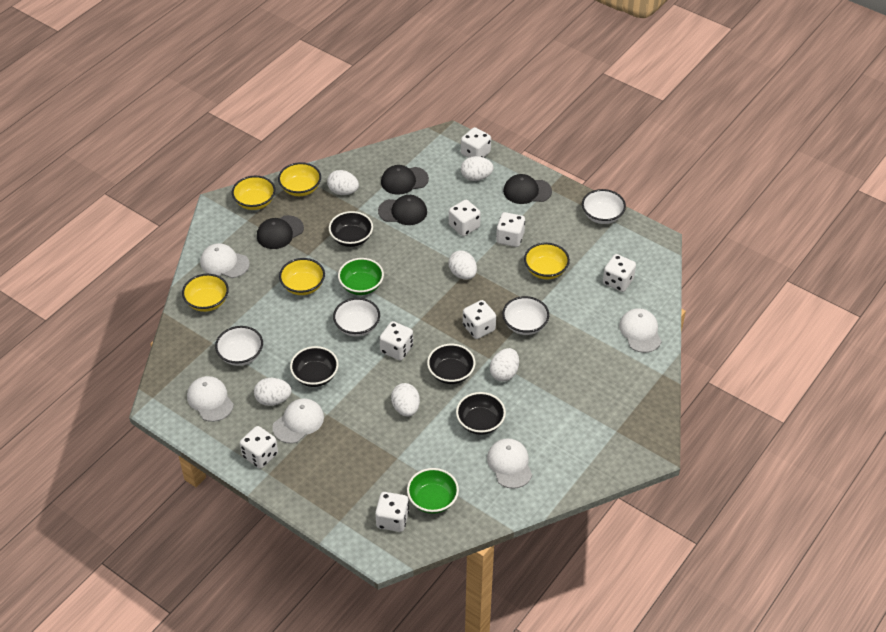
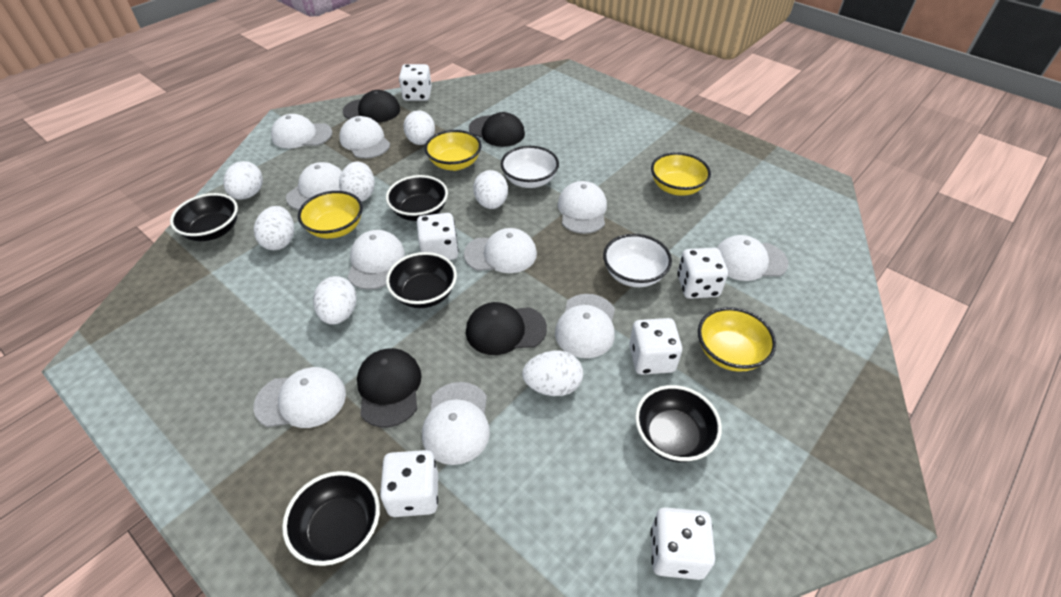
black bowl: [290,346,339,387] [329,211,373,247] [427,344,475,384] [456,392,506,435] = 4 -> [170,193,238,241] [282,471,380,566] [386,175,448,221] [386,252,457,308] [635,385,722,462] = 5
green bowl: [338,258,384,295] [407,468,459,514] = 2 -> none = 0
white bowl: [215,326,263,366] [333,298,380,337] [502,296,549,335] [582,189,626,224] = 4 -> [501,146,559,188] [603,234,672,287] = 2
white cap: [187,376,234,422] [200,243,250,278] [272,398,324,444] [487,438,532,489] [619,308,662,353] = 5 -> [253,367,346,428] [271,114,332,148] [286,162,342,210] [339,116,390,158] [347,230,405,290] [422,382,490,465] [464,228,537,273] [555,294,615,358] [558,181,607,234] [717,235,789,281] = 10
white dice: [240,426,278,469] [375,492,409,532] [380,321,413,361] [449,200,481,236] [461,127,491,158] [463,300,496,339] [496,212,525,247] [603,254,636,292] = 8 -> [380,450,438,517] [399,64,432,101] [417,213,458,260] [629,318,682,375] [651,507,715,580] [677,248,728,299] = 6
white egg: [254,378,291,406] [327,170,359,195] [391,383,420,417] [448,250,477,280] [461,156,494,181] [490,348,519,382] = 6 -> [223,161,263,200] [254,206,294,250] [313,276,357,325] [339,162,375,202] [403,110,435,145] [473,170,508,209] [522,351,583,396] = 7
yellow bowl: [182,274,229,312] [232,176,275,210] [278,162,321,196] [279,258,325,295] [524,243,570,279] = 5 -> [298,191,363,239] [424,130,481,171] [651,152,711,196] [698,307,776,372] = 4

